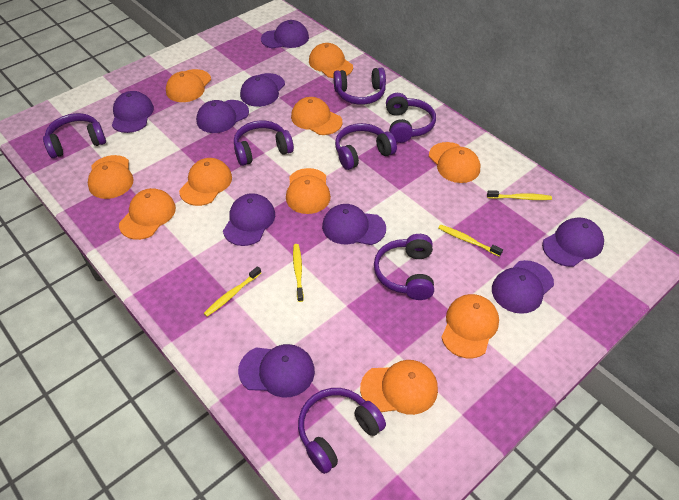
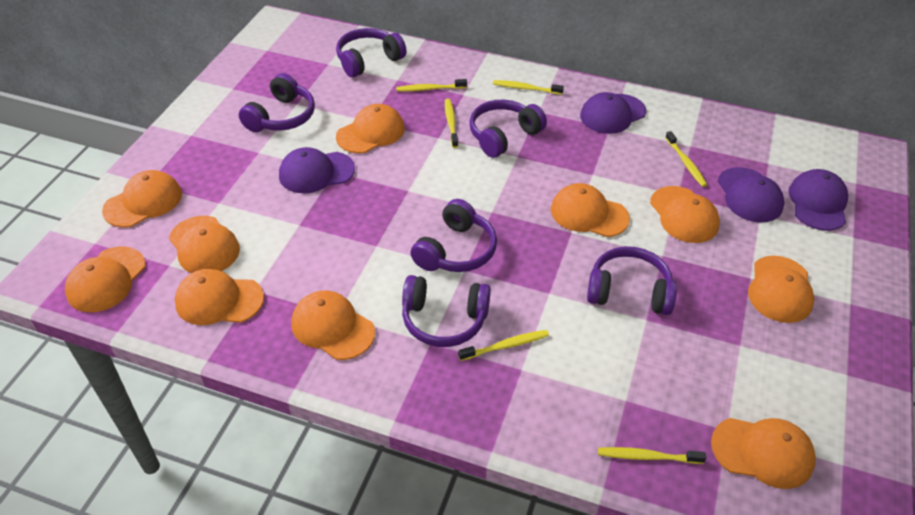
purple cap: [112,91,154,133] [196,100,249,133] [223,193,275,246] [238,344,315,398] [240,73,285,107] [261,20,309,49] [322,204,386,245] [492,260,554,314] [542,218,604,267] = 9 -> [279,147,355,194] [580,92,646,134] [718,167,784,222] [789,169,848,231] = 4
purple headphones: [43,113,106,158] [234,121,294,166] [298,388,386,474] [333,68,386,105] [335,123,397,170] [374,234,434,300] [386,93,436,143] = 7 -> [239,73,315,132] [336,28,407,77] [402,275,491,347] [410,199,497,272] [469,100,547,158] [587,246,677,315] = 6
yellow toothbrush: [204,266,261,317] [293,244,304,302] [438,225,503,257] [487,190,552,200] = 4 -> [396,79,467,92] [445,99,458,148] [458,330,549,361] [493,80,564,95] [598,447,706,464] [665,131,707,187] = 6

